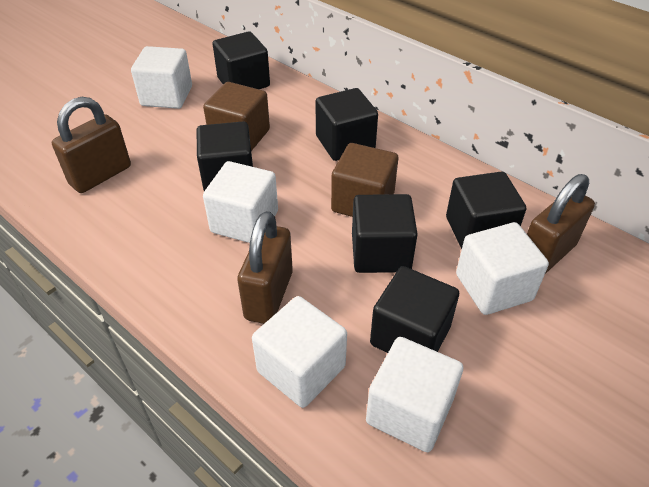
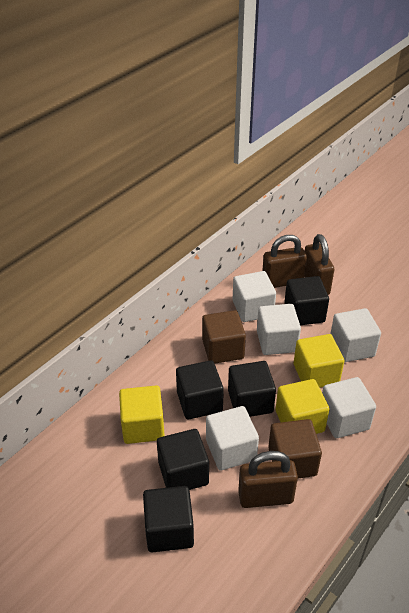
black cube: [196,122,253,191] [213,31,270,89] [315,88,378,161] [352,194,418,273] [370,266,459,353] [446,172,526,249] = 6 -> [143,486,194,552] [157,429,209,490] [176,360,224,420] [228,361,276,417] [284,276,329,325] = 5
yellow cube: none = 0 -> [119,385,165,444] [276,379,330,434] [294,334,344,388] = 3

